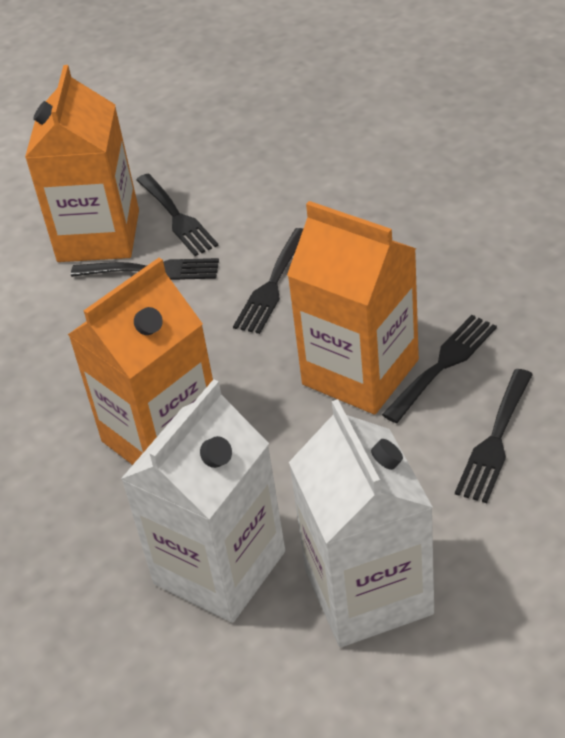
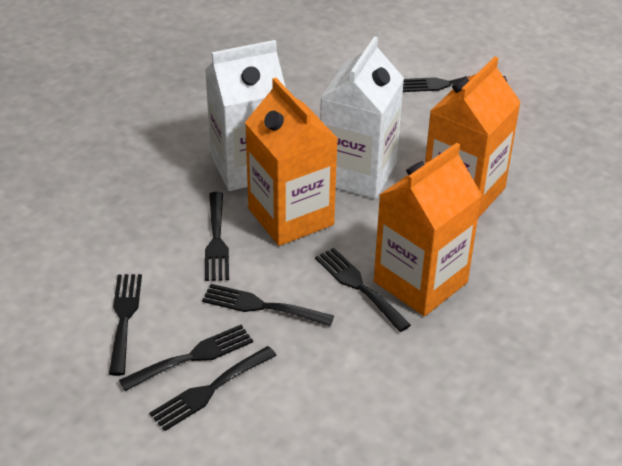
black fork: [71,258,219,280] [136,174,219,256] [233,228,303,334] [382,315,497,423] [455,369,533,503] = 5 -> [109,274,142,376] [119,325,253,391] [149,346,277,431] [202,284,334,326] [205,192,229,281] [315,248,411,332] [403,76,507,92] = 7

